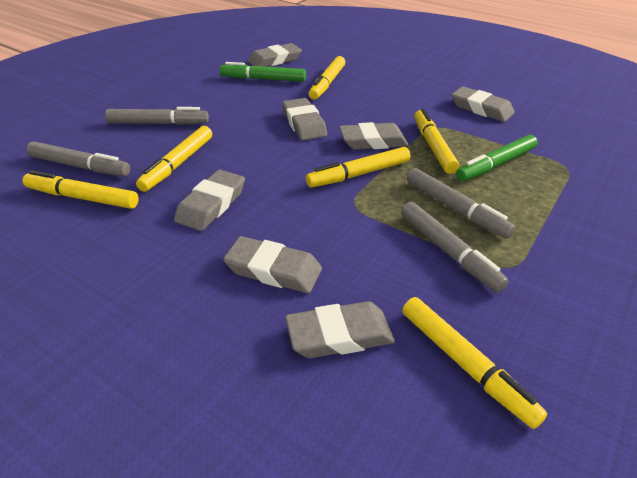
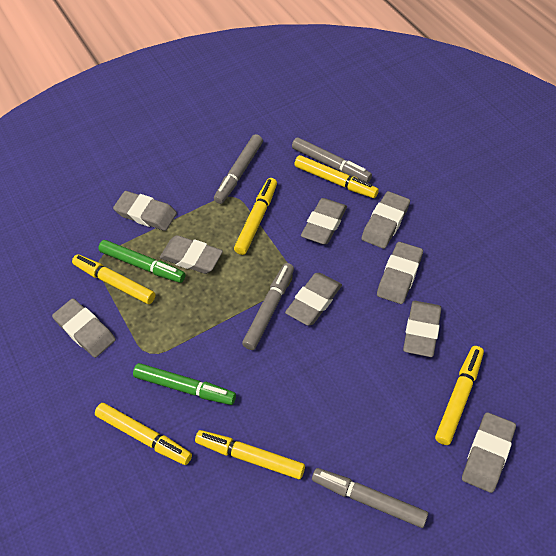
grey eraser: [174,170,245,231] [223,236,322,293] [248,43,302,67] [282,98,327,140] [285,301,395,358] [339,122,409,150] [451,86,515,122] = 7 -> [52,298,116,358] [113,191,177,231] [160,235,223,274] [285,273,342,326] [301,198,347,244] [361,191,410,249] [377,242,423,304] [403,301,441,357] [462,412,516,493] = 9

